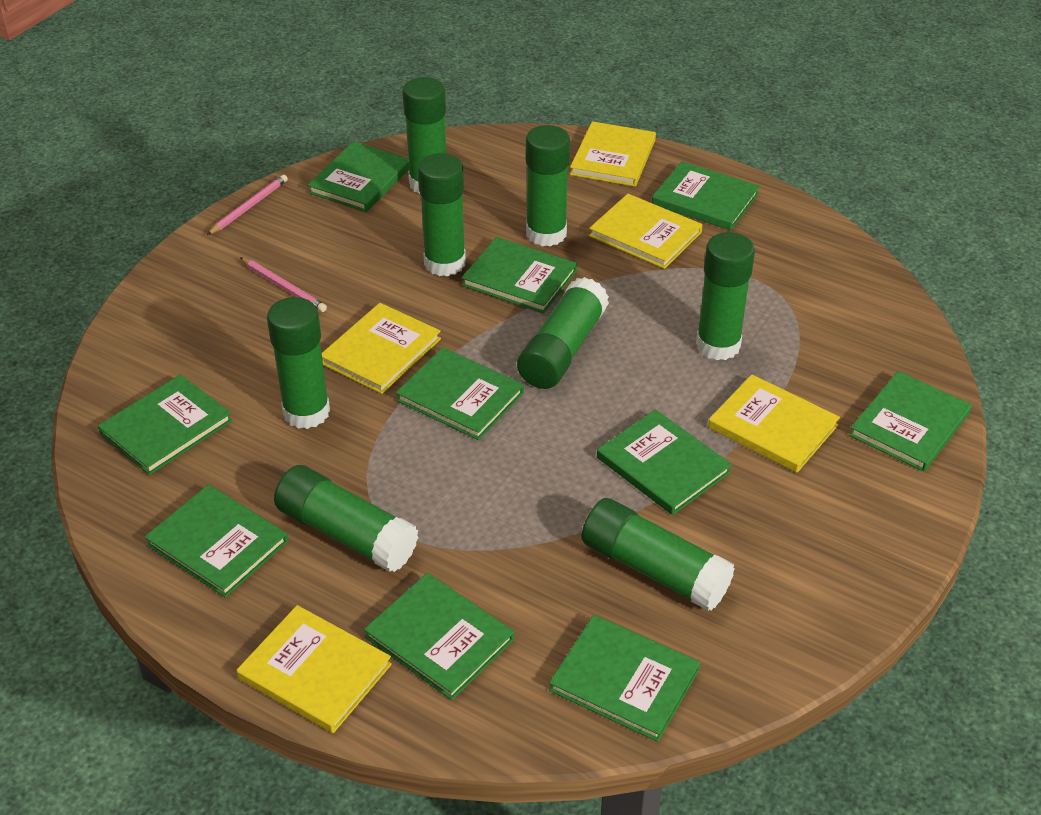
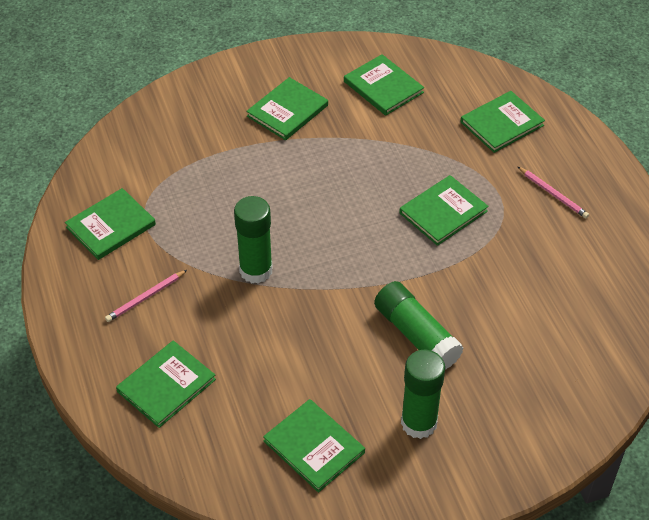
green book: [98,374,232,475] [144,484,288,598] [307,141,409,212] [364,573,514,700] [396,347,524,440] [461,237,577,313] [549,615,700,742] [597,409,732,515] [652,161,760,230] [849,371,972,472] = 10 -> [65,188,156,260] [116,340,216,428] [246,77,328,140] [263,399,365,493] [344,54,424,116] [399,175,489,246] [461,91,545,153] = 7
green glue stick: [267,297,330,429] [274,465,418,572] [402,77,446,194] [418,153,466,276] [517,277,609,389] [526,125,570,247] [581,498,735,611] [696,232,755,360] = 8 -> [234,196,273,284] [374,281,464,370] [401,350,445,439] = 3
yellow book: [237,605,392,733] [322,303,441,394] [570,121,656,187] [589,194,703,269] [708,374,840,473] = 5 -> none = 0

